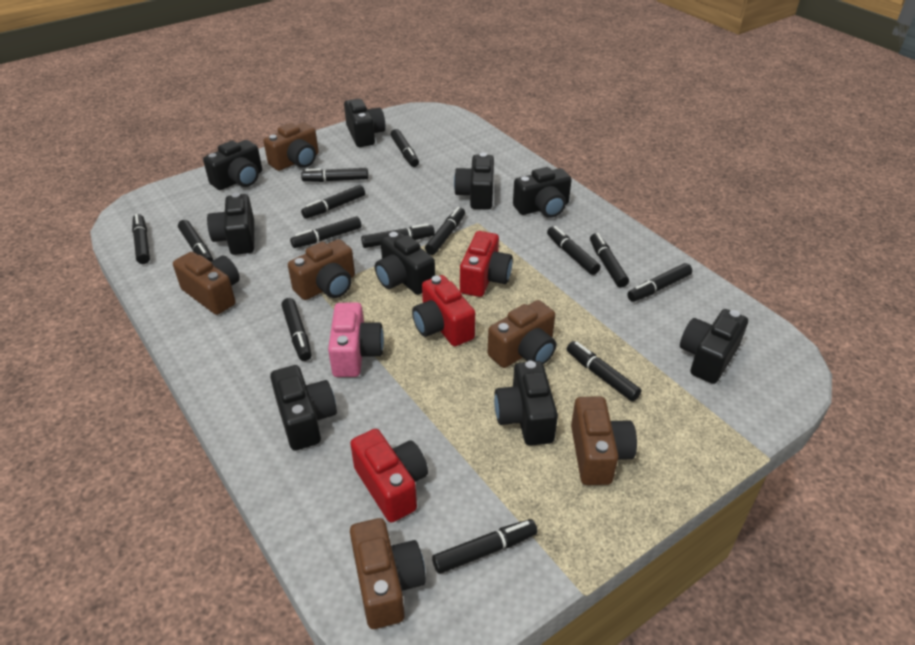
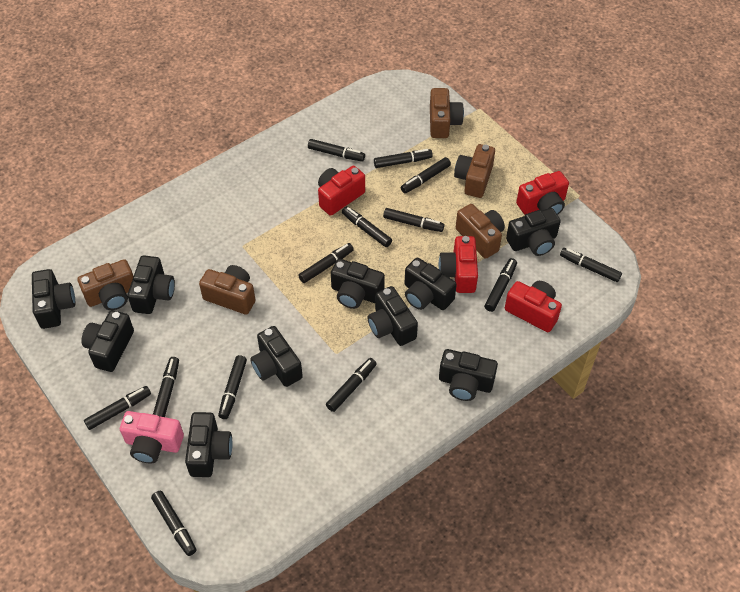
black camera: [203,140,262,190] [207,193,254,255] [270,365,337,451] [344,99,386,147] [375,231,435,295] [454,153,494,210] [494,361,558,446] [513,167,571,218] [680,309,748,384] = 9 -> [32,269,75,329] [81,310,134,372] [128,255,175,314] [185,412,232,477] [250,326,303,387] [331,259,385,309] [367,286,418,346] [404,257,457,310] [439,349,498,401] [506,208,561,256] = 10
black marker: [132,214,150,264] [178,220,213,262] [281,298,312,361] [290,216,362,248] [301,168,368,182] [301,185,365,219] [361,224,435,248] [391,129,419,167] [425,207,465,255] [432,519,537,574] [547,226,600,275] [567,341,642,401] [590,233,629,287] [627,263,692,302] = 14 -> [84,386,151,430] [151,491,196,556] [153,357,179,417] [218,355,247,419] [298,243,354,283] [308,139,365,162] [326,358,377,412] [342,206,392,247] [374,149,433,168] [383,208,444,232] [401,157,451,193] [484,258,517,312] [560,248,622,282] = 13
brown camera: [173,252,240,315] [263,123,319,171] [288,239,355,300] [350,518,426,629] [487,300,556,368] [571,396,637,485] = 6 -> [77,259,134,310] [199,265,255,315] [430,88,464,138] [454,144,495,198] [456,204,505,259] = 5
red camera: [350,429,428,523] [412,275,475,346] [460,231,513,297] = 3 -> [318,166,365,216] [439,236,478,293] [505,281,562,332] [516,171,569,215] = 4

